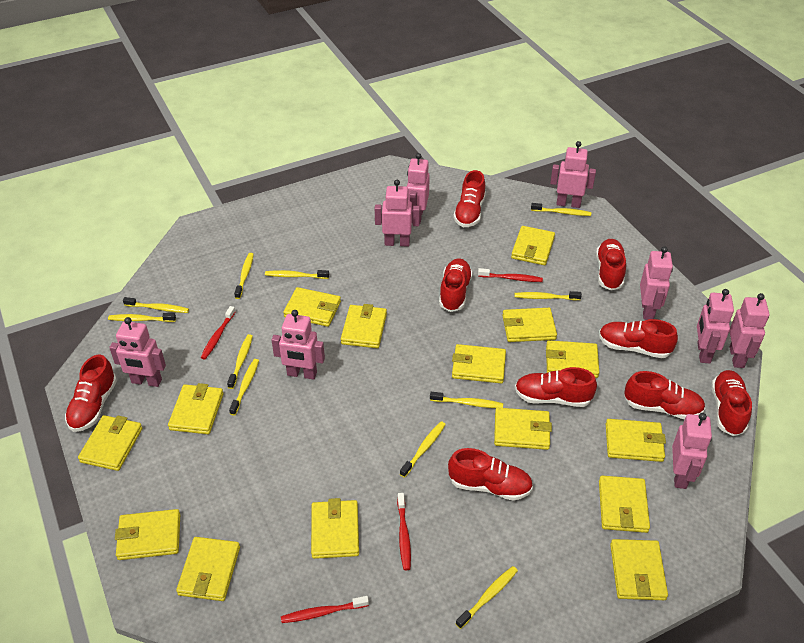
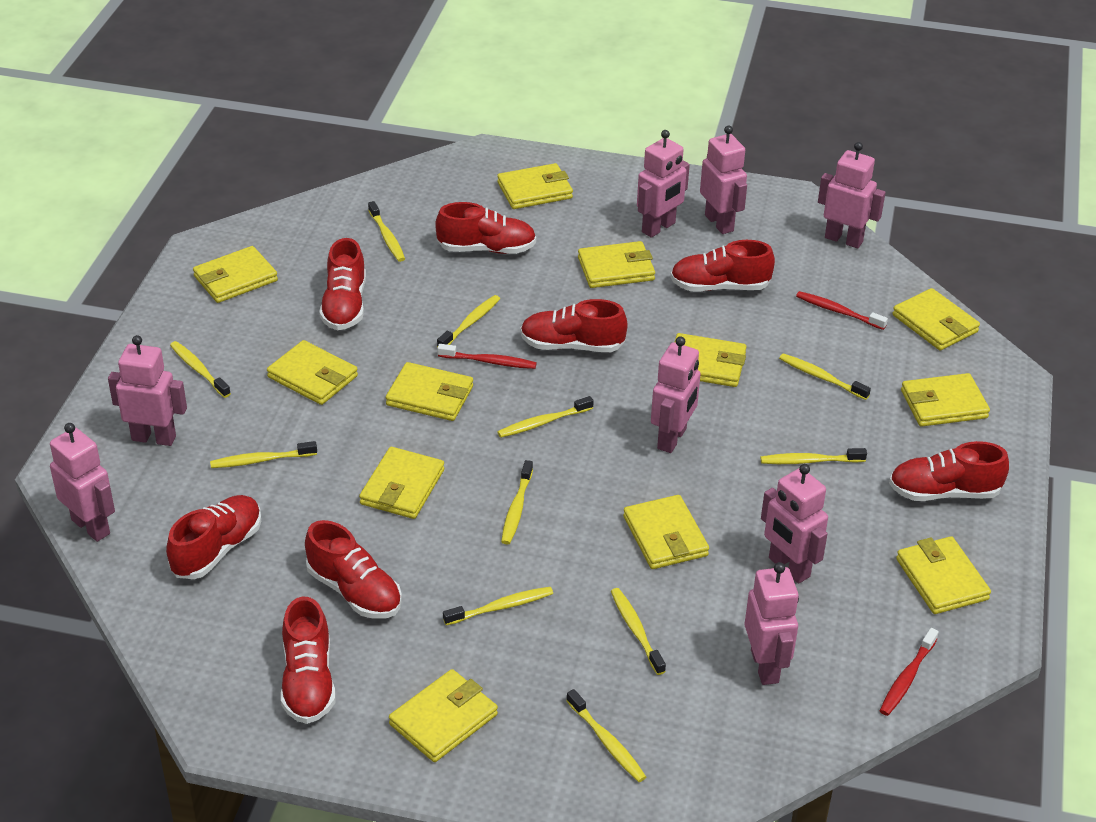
pink robot: [109,317,166,387] [272,310,325,380] [375,180,420,246] [407,153,430,224] [550,141,596,208] [640,246,673,320] [672,413,712,489] [697,289,734,364] [729,293,770,368] = 9 -> [50,423,115,542] [108,335,187,446] [637,130,690,238] [651,336,701,453] [700,126,747,234] [744,562,799,685] [761,464,828,583] [818,142,886,248] = 8
red shoe: [65,355,117,432] [439,258,473,312] [448,448,533,501] [453,170,486,227] [515,367,597,407] [596,239,626,291] [599,319,678,358] [624,371,705,419] [711,370,752,436] = 9 -> [166,495,261,579] [281,596,335,724] [305,520,402,619] [319,238,366,330] [435,202,536,254] [520,299,628,352] [670,240,775,292] [889,441,1009,501] = 8
red toothbrush: [200,306,235,360] [281,596,369,623] [397,493,411,570] [478,268,543,282] = 4 -> [437,344,537,369] [796,291,888,330] [880,628,939,716] = 3
yellow wallet: [78,415,142,471] [115,509,180,560] [168,383,224,434] [176,537,240,601] [283,287,341,327] [311,498,359,559] [341,304,387,348] [452,344,506,383] [494,408,552,450] [502,308,557,342] [511,226,555,265] [546,340,599,378] [599,476,650,533] [606,419,666,462] [610,539,668,600] = 15 -> [193,246,278,303] [267,340,358,405] [359,447,444,519] [386,362,473,421] [389,669,498,762] [497,163,573,209] [578,241,655,288] [623,495,709,569] [675,333,747,387] [892,288,980,351] [896,536,991,614] [901,373,990,427] = 12

